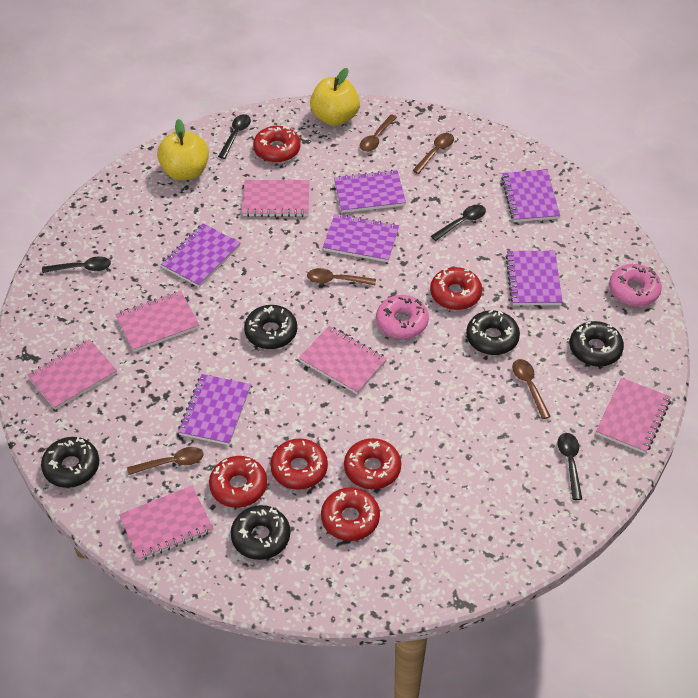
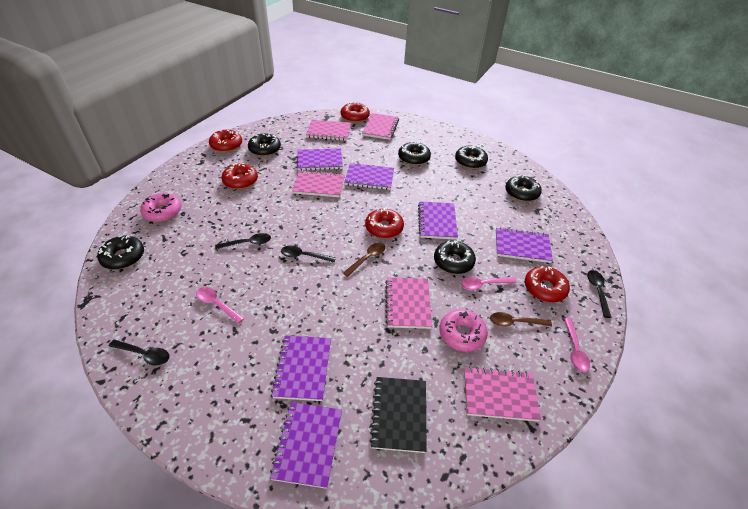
black donut: [41,437,99,488] [231,505,290,560] [244,305,297,349] [466,310,520,355] [570,321,624,366] = 5 -> [97,235,144,270] [248,134,281,156] [398,141,431,165] [434,240,476,274] [455,146,488,169] [505,175,542,202] = 6
black notebook: none = 0 -> [369,377,426,453] = 1
brown spoon: [127,447,204,475] [307,268,376,285] [360,114,397,152] [412,133,454,174] [512,359,551,419] = 5 -> [343,243,386,277] [490,312,552,327] = 2
pink notebook: [27,339,117,410] [115,291,199,352] [119,486,213,561] [242,180,309,217] [299,326,387,394] [596,378,671,454] = 6 -> [292,170,344,197] [306,120,351,141] [362,113,399,140] [385,277,432,329] [464,366,541,422] = 5
pink spoon: none = 0 -> [196,287,244,324] [461,277,516,290] [564,318,590,372] = 3
red donut: [209,456,267,508] [253,125,301,163] [270,438,328,490] [321,487,380,541] [344,438,401,489] [430,267,482,310] = 6 -> [209,130,242,152] [221,163,258,189] [341,102,370,123] [365,208,404,238] [525,266,570,302] = 5
yellow apple: [157,119,209,180] [310,68,360,126] = 2 -> none = 0

